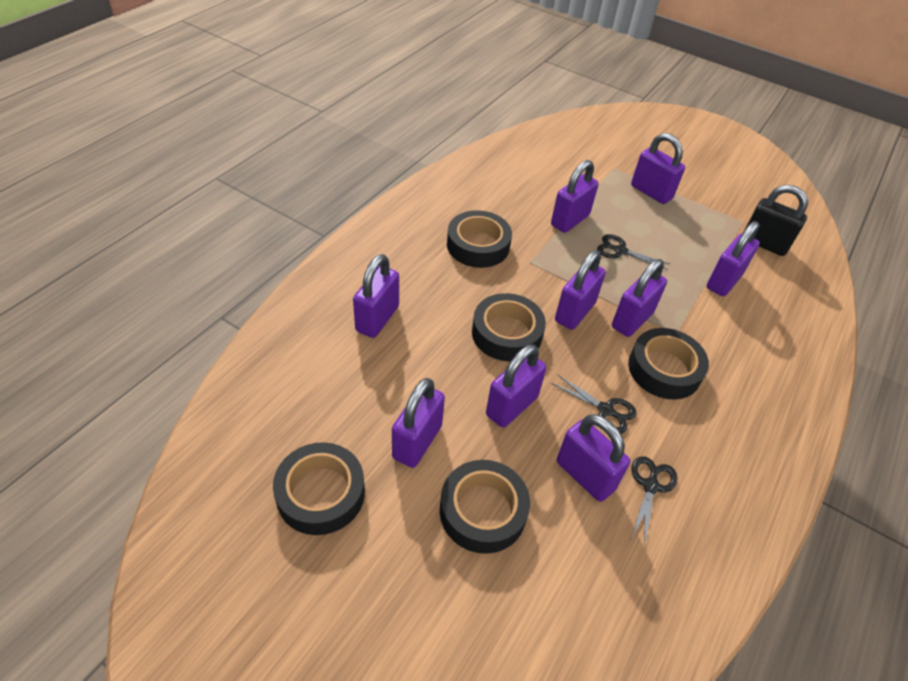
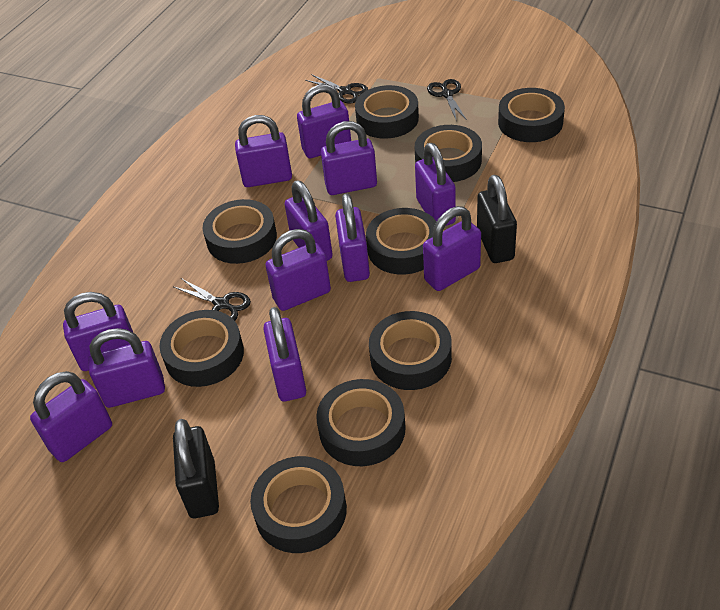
black padlock: [744,185,808,256] = 1 -> [173,419,219,518] [477,175,517,263] = 2
black tape: [273,442,365,535] [440,460,530,554] [447,210,512,268] [472,293,546,361] [628,328,709,399] = 5 -> [159,310,244,387] [203,199,277,264] [250,456,347,553] [316,379,406,466] [355,85,419,139] [366,208,436,274] [369,311,452,390] [415,125,482,182] [498,88,565,142] = 9
purple padlock: [353,254,399,338] [392,378,445,468] [486,344,546,428] [551,160,599,233] [555,250,606,330] [557,414,630,502] [612,259,667,337] [631,133,685,204] [707,221,760,296] = 9 -> [30,371,112,462] [63,292,133,371] [88,328,165,408] [235,115,292,187] [263,307,306,401] [265,229,331,311] [285,180,333,261] [297,84,351,158] [321,121,377,195] [335,194,370,282] [415,143,456,226] [423,206,481,291] = 12

